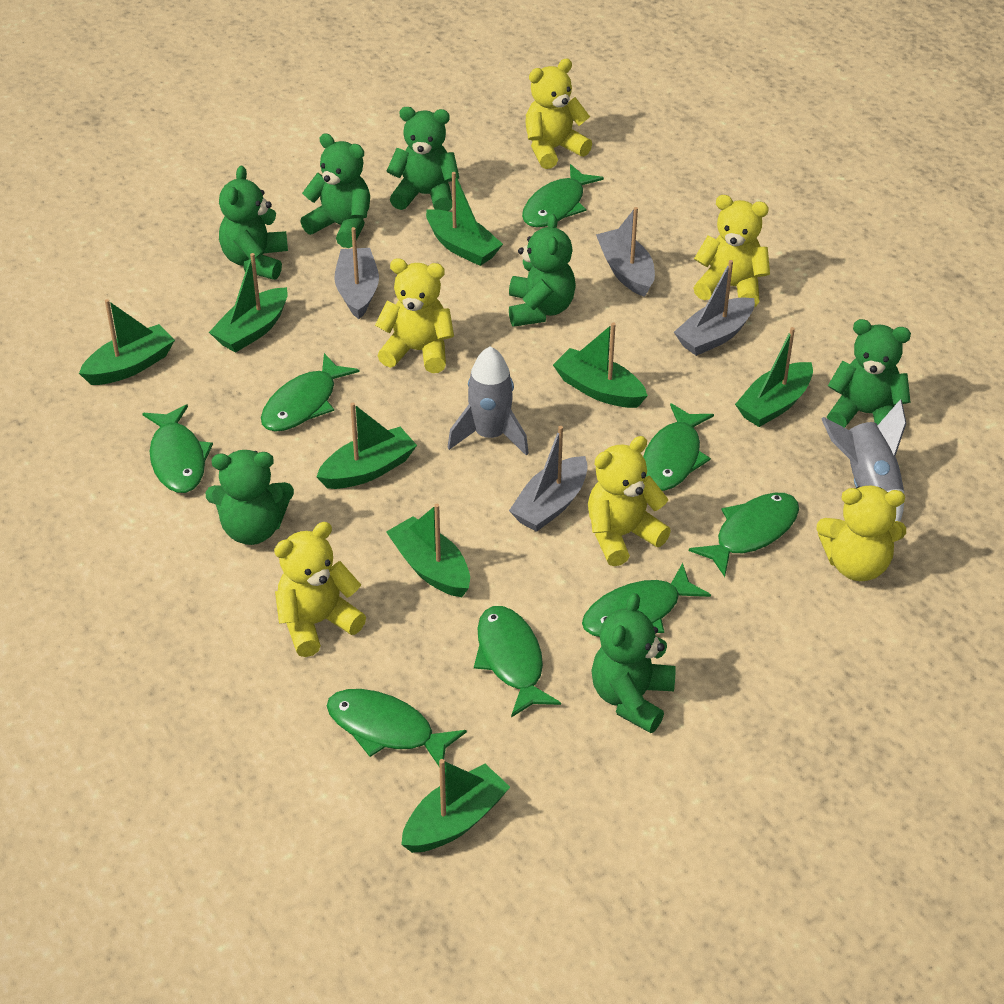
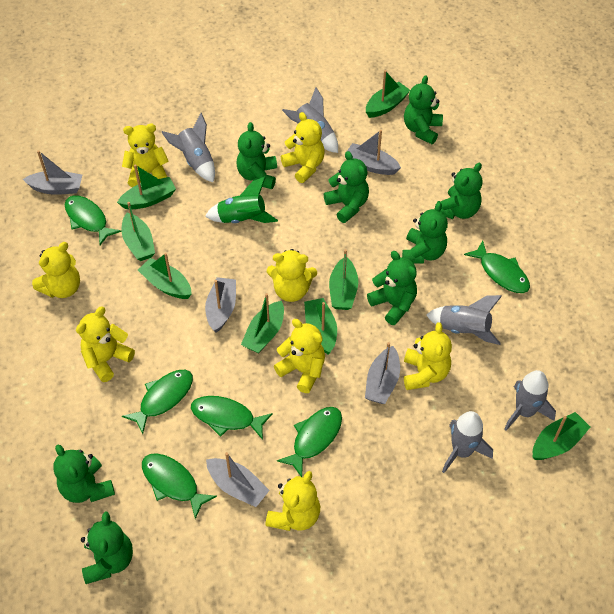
green fish: [142,404,213,493] [261,353,360,432] [327,689,467,766] [474,606,561,718] [522,164,604,227] [582,563,711,637] [643,403,714,491] [689,493,799,577] = 8 -> [65,195,122,245] [122,370,193,434] [142,453,217,519] [191,396,273,440] [277,407,342,477] [464,241,530,293] = 6
green rocket: none = 0 -> [205,177,278,223] = 1
green teddy bear: [206,450,294,545] [219,166,288,280] [300,133,370,248] [387,107,459,211] [509,214,576,327] [591,593,676,733] [827,319,911,428] = 7 -> [53,445,115,503] [81,512,133,584] [237,122,277,189] [324,151,369,223] [367,251,417,325] [402,202,448,264] [404,75,443,144] [437,163,483,219] = 8
grey boat: [334,227,379,319] [509,426,588,532] [596,207,655,297] [674,260,755,356] = 4 -> [23,150,82,195] [205,277,236,333] [206,452,270,507] [347,130,401,175] [365,342,400,404] = 5
grey rocket: [447,346,529,456] [822,399,907,522] = 2 -> [161,113,215,182] [282,87,338,153] [426,295,502,345] [442,411,493,473] [504,370,556,431] = 5
yellow teddy bear: [274,522,366,657] [375,258,454,373] [525,59,592,169] [588,436,671,566] [693,195,770,307] [816,486,906,581] = 6 -> [32,242,80,298] [76,307,135,382] [122,124,169,187] [265,471,320,531] [267,249,317,302] [274,319,325,393] [281,112,325,183] [404,322,452,390] = 8

